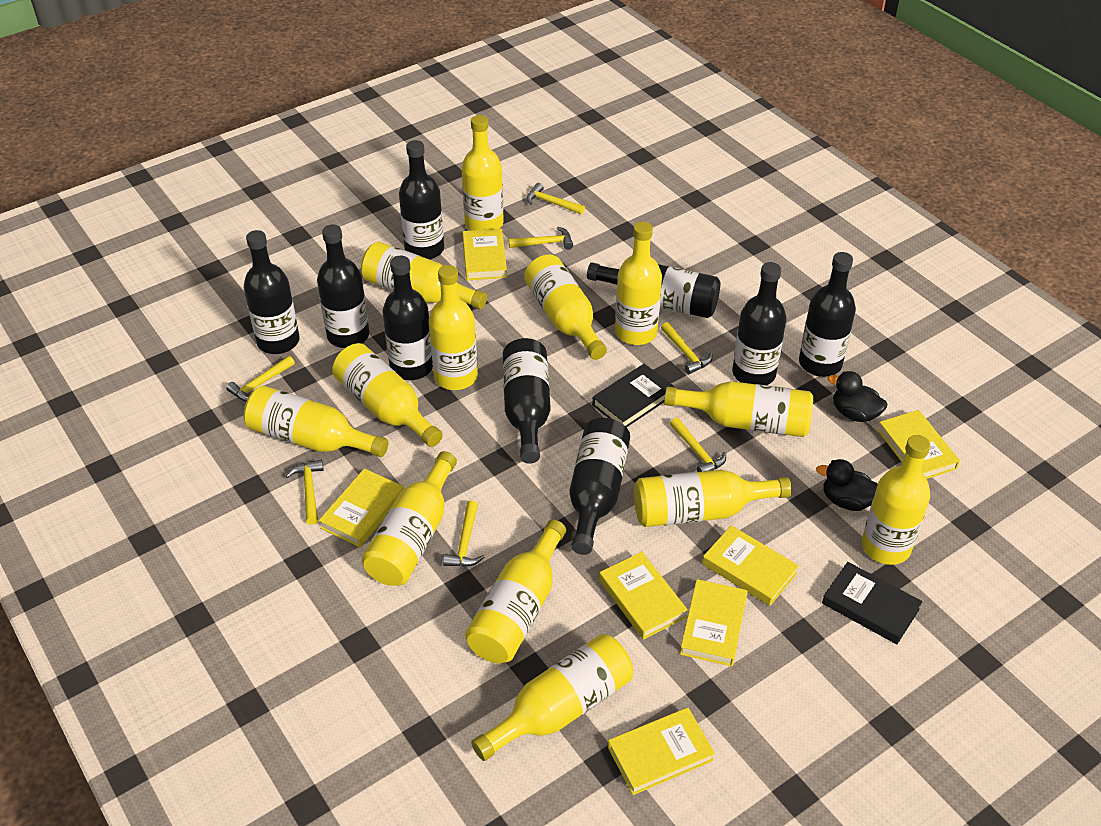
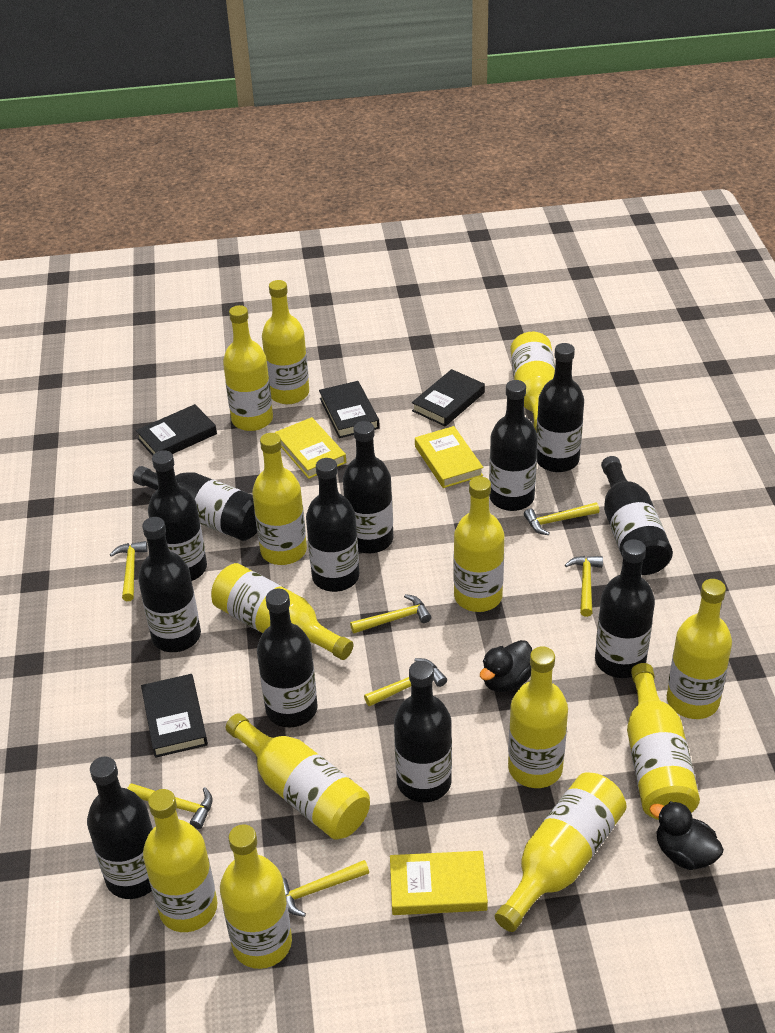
black book: [592,364,675,428] [822,562,922,644] = 2 -> [136,404,217,456] [141,674,208,758] [319,381,380,438] [412,369,485,427] = 4
black bottle: [244,230,299,354] [317,225,369,348] [382,256,433,380] [399,140,444,260] [503,338,551,464] [570,418,630,555] [587,263,721,318] [732,262,787,385] [799,252,856,377] = 9 -> [87,756,153,899] [133,466,257,541] [138,517,201,652] [148,450,207,581] [257,589,318,727] [306,458,359,592] [343,421,393,553] [394,661,452,802] [489,380,538,511] [536,343,584,472] [595,539,655,678] [601,456,673,575] = 12
yellow book: [319,468,404,547] [462,229,507,280] [599,552,688,639] [608,707,715,795] [680,579,748,666] [702,525,799,606] [877,410,960,479] = 7 -> [275,417,346,479] [390,851,488,915] [415,426,483,488] = 3

